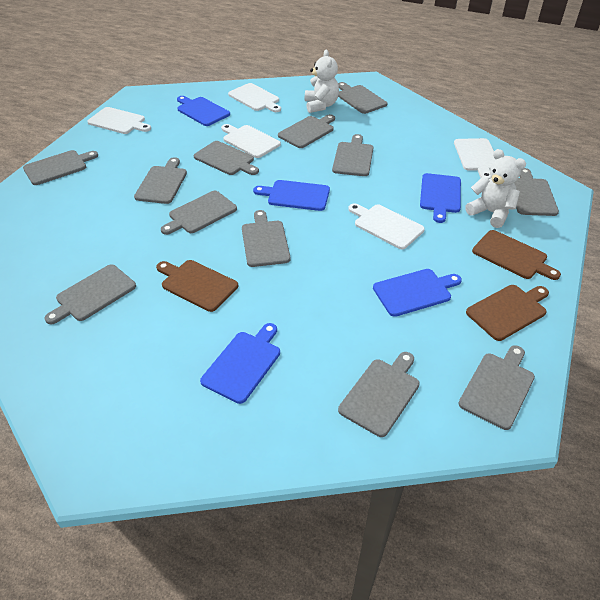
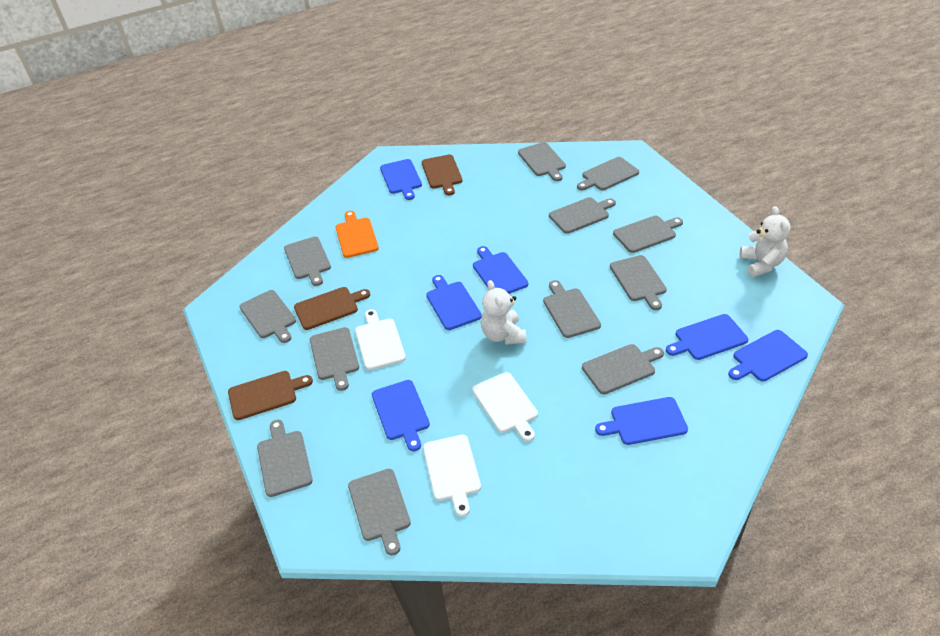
blue cutting board: [177,96,230,126] [200,323,280,404] [253,180,330,211] [373,269,462,317] [420,173,461,223] = 5 -> [372,380,430,451] [380,159,422,200] [426,275,482,330] [473,246,528,294] [595,397,688,445] [666,314,748,360] [728,330,808,381] = 7
orange cutting board: none = 0 -> [335,211,379,258] = 1
white cutting board: [87,107,151,134] [221,124,281,158] [228,83,281,112] [348,203,425,249] [454,138,496,179] = 5 -> [355,309,406,370] [423,435,481,517] [472,372,538,442] = 3

